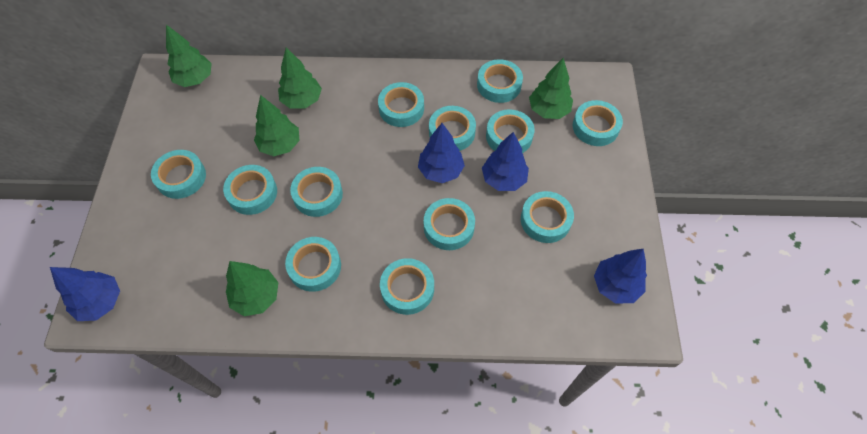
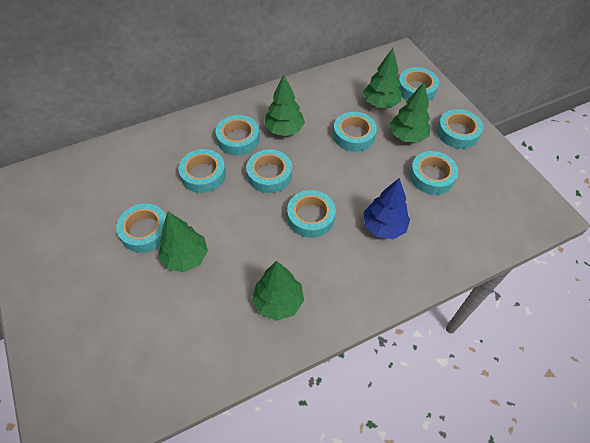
blue tree: [50,267,120,321] [418,123,465,183] [482,132,529,191] [594,248,647,304] = 4 -> [364,178,410,239] = 1
turquoise tape: [151,150,206,199] [223,165,277,215] [285,237,341,292] [290,167,343,217] [378,82,424,127] [380,258,434,315] [424,198,475,250] [429,106,476,151] [477,59,523,103] [486,109,535,153] [521,191,574,243] [573,100,623,146] = 12 -> [116,203,166,253] [178,149,226,193] [216,115,260,155] [246,149,292,193] [287,190,336,238] [333,112,377,152] [399,67,439,101] [409,151,458,195] [437,109,483,149] = 9

